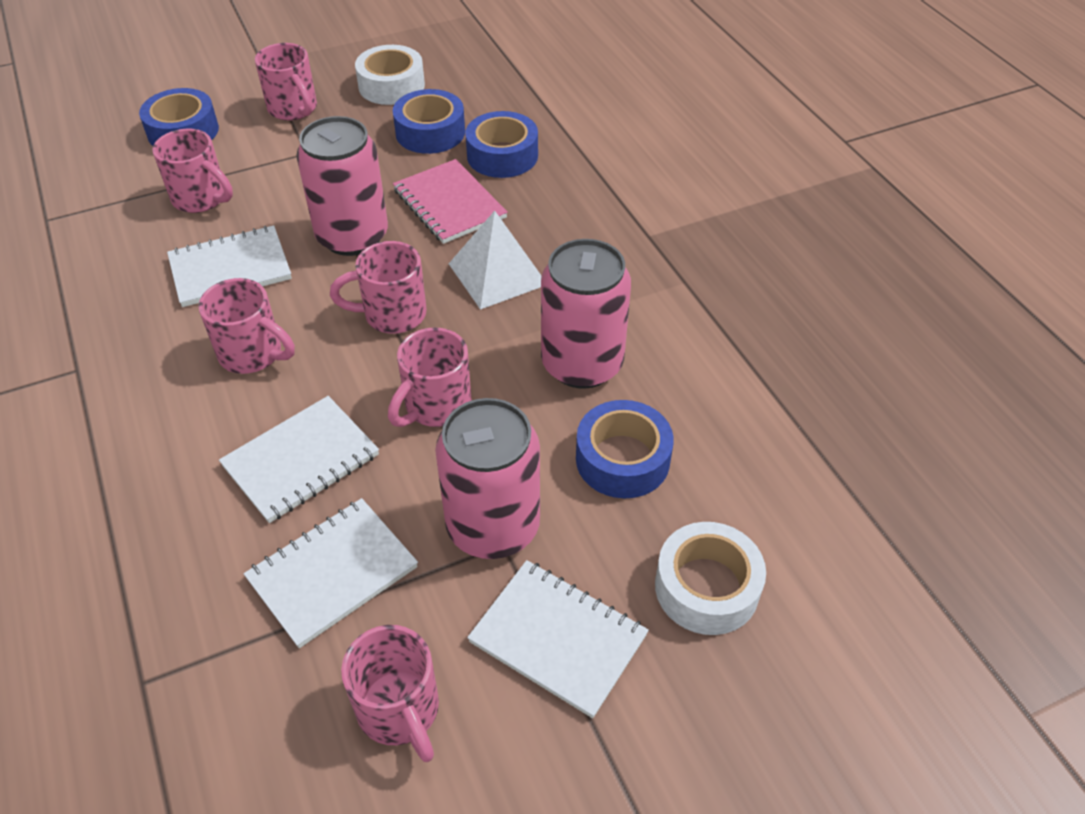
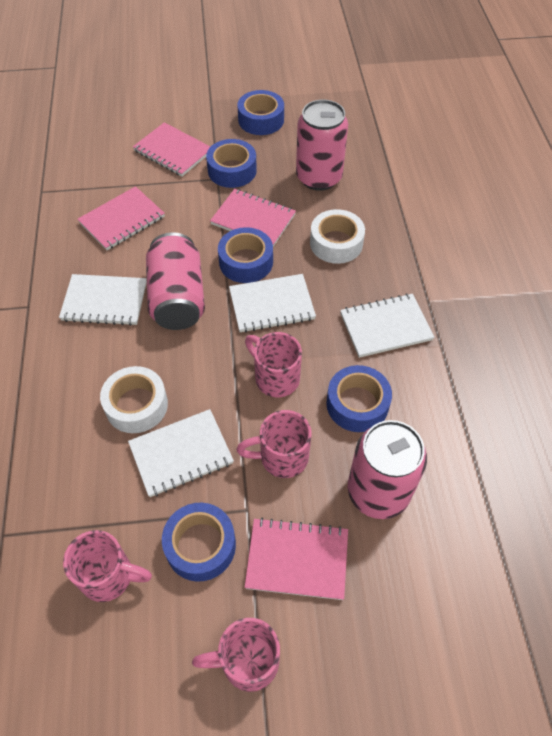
blue tape: [139,88,219,146] [393,89,465,154] [465,111,538,178] [576,400,674,498] = 4 -> [162,503,236,582] [206,139,257,188] [218,227,273,283] [237,90,284,135] [326,365,392,432] = 5
pink mug: [152,129,233,213] [198,278,295,374] [255,43,317,121] [330,241,426,334] [341,625,439,762] [388,327,472,427] = 6 -> [63,530,152,602] [192,618,280,692] [236,410,312,478] [245,332,302,397] = 4
pink notebook: [393,159,508,244] = 1 -> [77,186,165,250] [133,122,211,176] [210,189,296,247] [245,518,348,600] = 4
white pyramid: [449,211,541,310] = 1 -> none = 0

